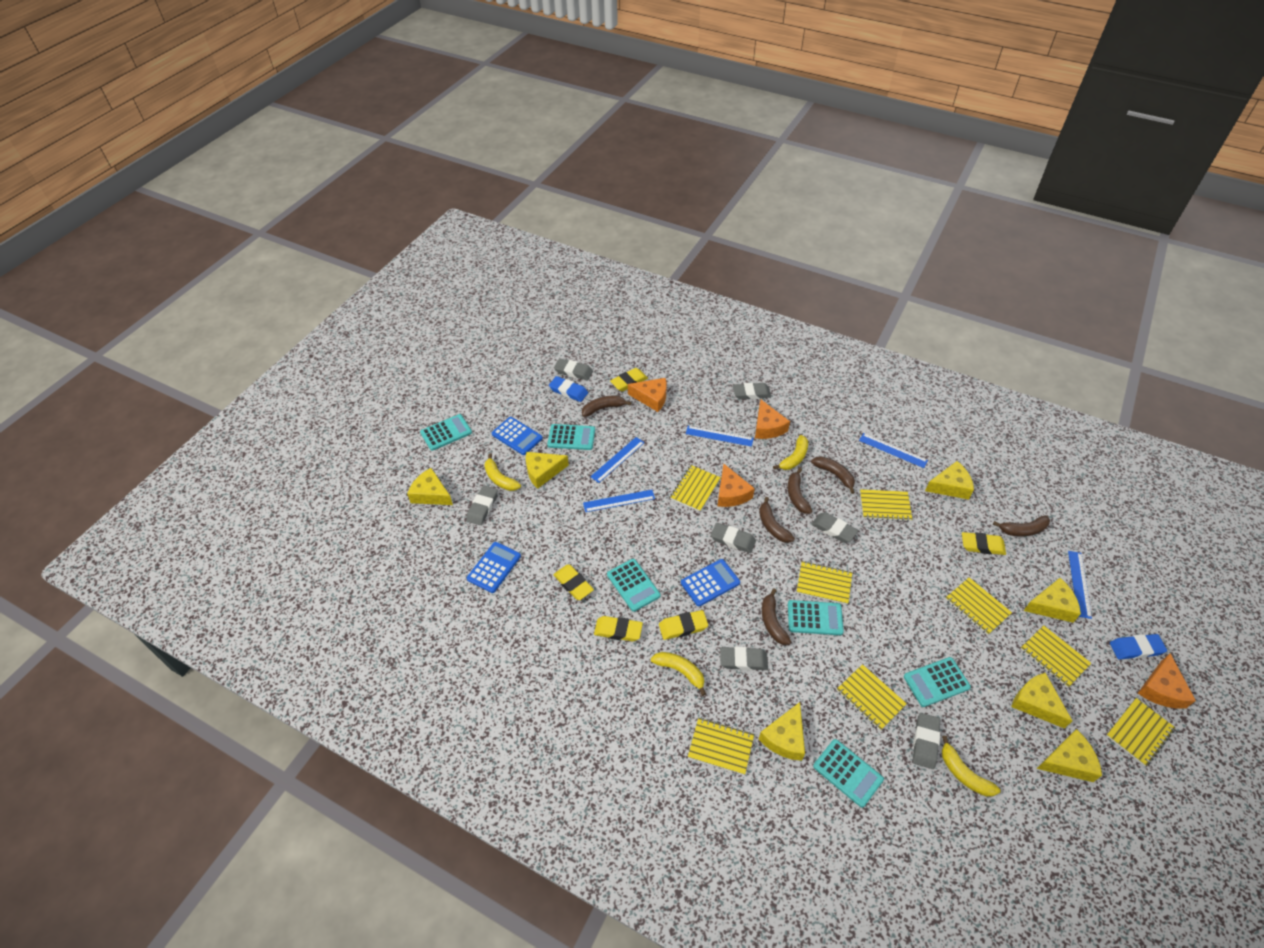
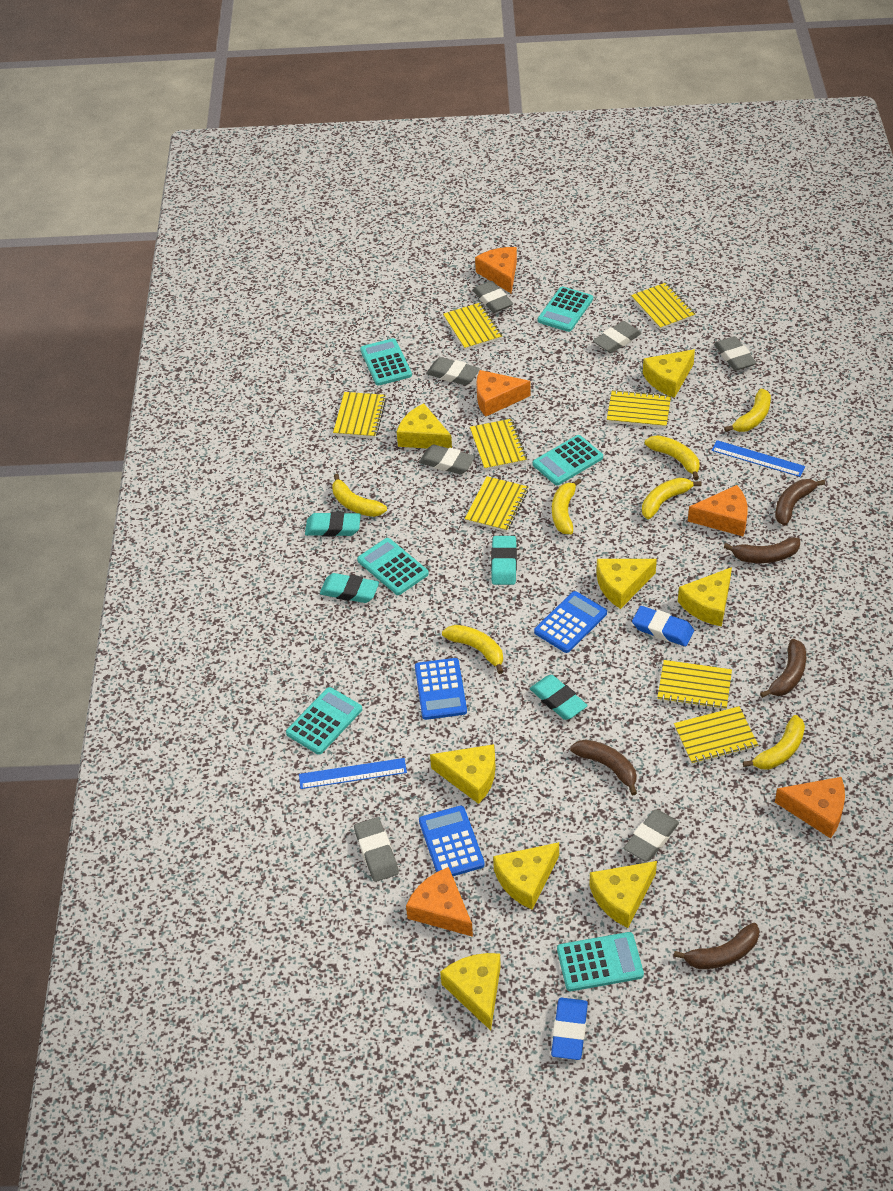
blue ruler: [583,490,655,512] [590,437,644,483] [686,426,754,447] [859,433,928,468] [1068,551,1092,619] = 5 -> [299,758,407,789] [711,440,805,477] = 2
brown banana: [582,395,632,417] [759,497,795,543] [762,589,791,645] [787,468,812,514] [811,456,855,494] [993,515,1050,536] = 6 -> [570,739,637,795] [674,923,760,969] [724,537,800,563] [760,639,806,698] [775,479,825,526] = 5
orange cheese: [628,378,667,412] [717,464,755,507] [755,399,790,439] [1138,653,1196,709] = 4 -> [406,867,473,937] [475,247,517,293] [476,370,531,417] [688,485,748,536] [775,777,845,838] = 5
turquoise eraser: none = 0 -> [305,512,361,537] [320,573,379,603] [491,536,517,585] [530,675,588,720] = 4
yellow banana: [484,454,521,491] [651,652,706,696] [773,435,808,470] [942,736,1001,797] = 4 -> [332,474,387,517] [442,625,503,674] [552,478,581,534] [642,478,702,519] [645,435,700,480] [724,389,771,432] [743,715,805,769] = 7
yellow cheese: [407,468,453,505] [526,452,569,489] [759,702,805,761] [925,461,974,500] [1011,673,1072,728] [1024,578,1081,623] [1037,729,1102,782] = 7 -> [397,403,452,448] [430,744,496,804] [440,953,501,1031] [493,842,559,909] [589,861,657,928] [596,559,657,609] [643,349,695,398] [678,567,732,627] = 8
yellow eraser: [553,565,594,600] [594,616,643,641] [610,368,648,391] [659,610,708,640] [962,532,1006,555] = 5 -> none = 0

